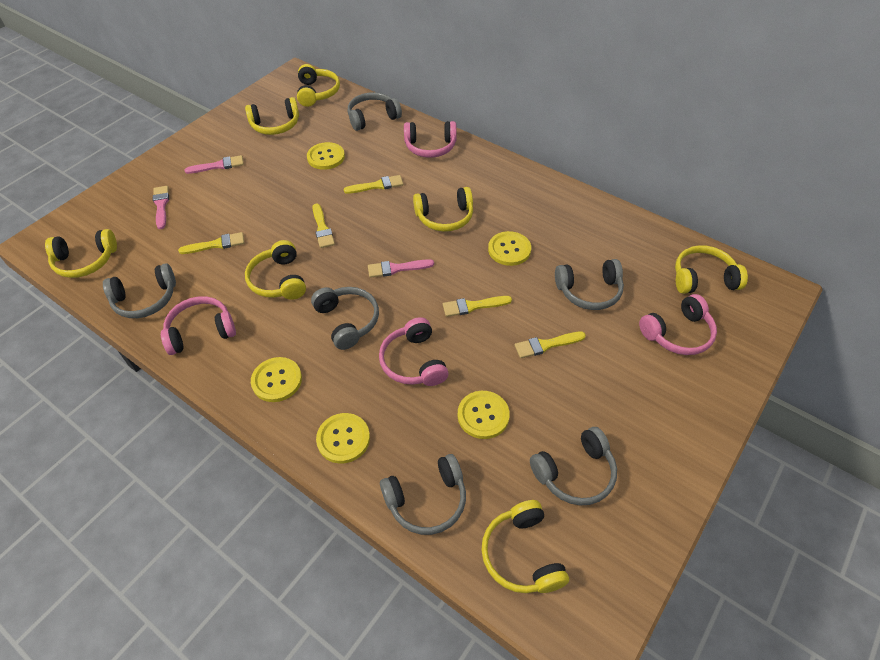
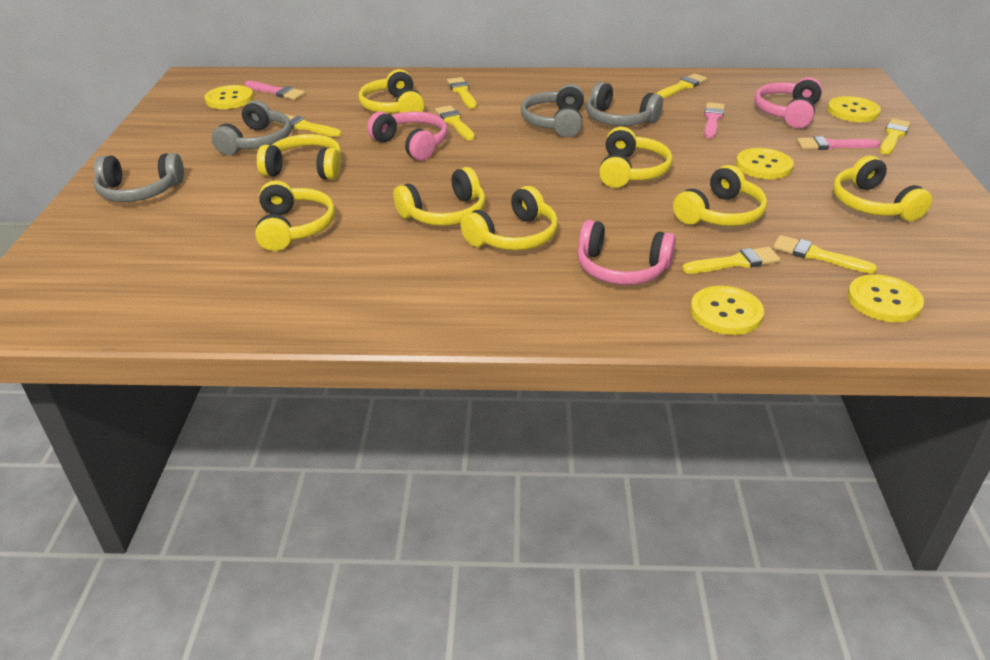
grey headphones: [103,263,176,318] [311,287,379,350] [348,92,402,131] [380,454,466,535] [530,427,617,506] [555,259,624,310] = 6 -> [93,153,184,202] [211,100,292,155] [521,84,584,137] [586,82,663,126] = 4
pink headphones: [161,296,236,355] [379,317,448,386] [404,121,457,158] [639,294,717,355] = 4 -> [367,111,448,161] [577,220,676,285] [754,77,822,128] = 3
yellow brush: [178,232,244,254] [313,203,335,248] [344,175,403,194] [443,296,512,317] [514,332,586,358] = 5 -> [274,114,341,137] [435,105,475,140] [447,77,477,109] [656,73,707,98] [682,247,780,273] [773,235,877,274] [880,118,911,155] = 7
yellow headphones: [45,229,117,278] [245,97,299,135] [245,240,306,300] [297,64,340,107] [413,187,473,232] [481,500,569,593] [675,245,748,294] = 7 -> [255,180,335,251] [257,134,342,180] [359,69,425,113] [393,167,486,226] [460,186,558,250] [599,127,673,188] [673,165,767,226] [833,156,932,221] = 8

